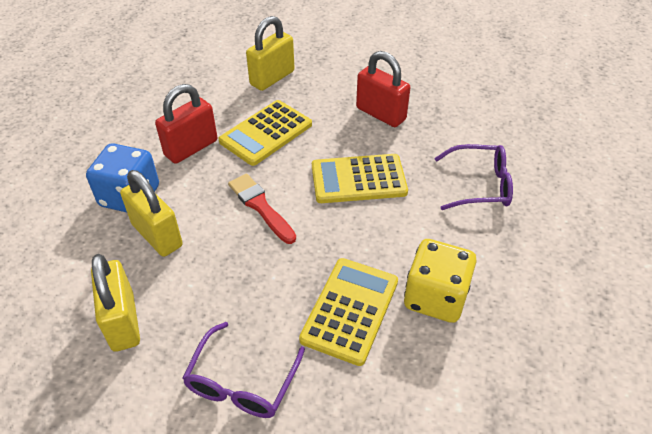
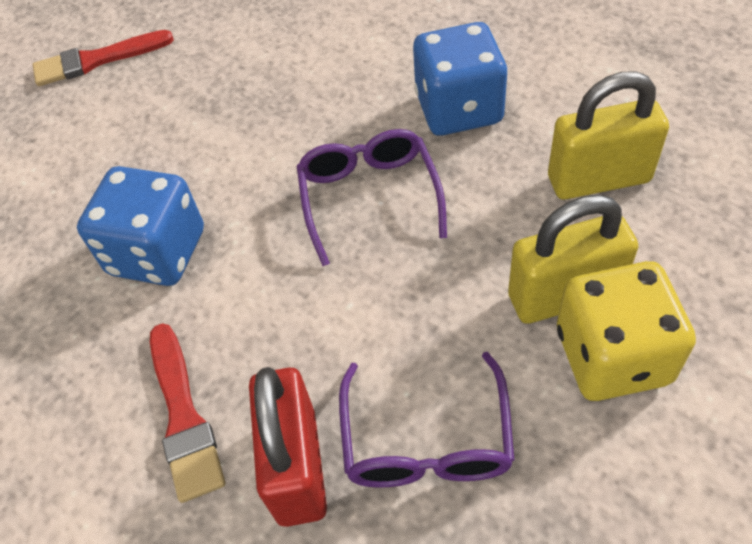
blue dice: [86,143,159,213] = 1 -> [77,166,204,286] [413,22,507,136] = 2
red brush: [228,173,296,244] = 1 -> [33,30,174,86] [150,323,225,503] = 2
red padlock: [155,84,217,164] [356,51,410,127] = 2 -> [249,367,327,527] = 1
yellow calculator: [218,100,312,166] [299,258,398,366] [312,154,408,203] = 3 -> none = 0
yellow padlock: [91,254,140,352] [120,170,183,257] [246,16,294,91] = 3 -> [508,194,638,324] [548,71,669,199] = 2

